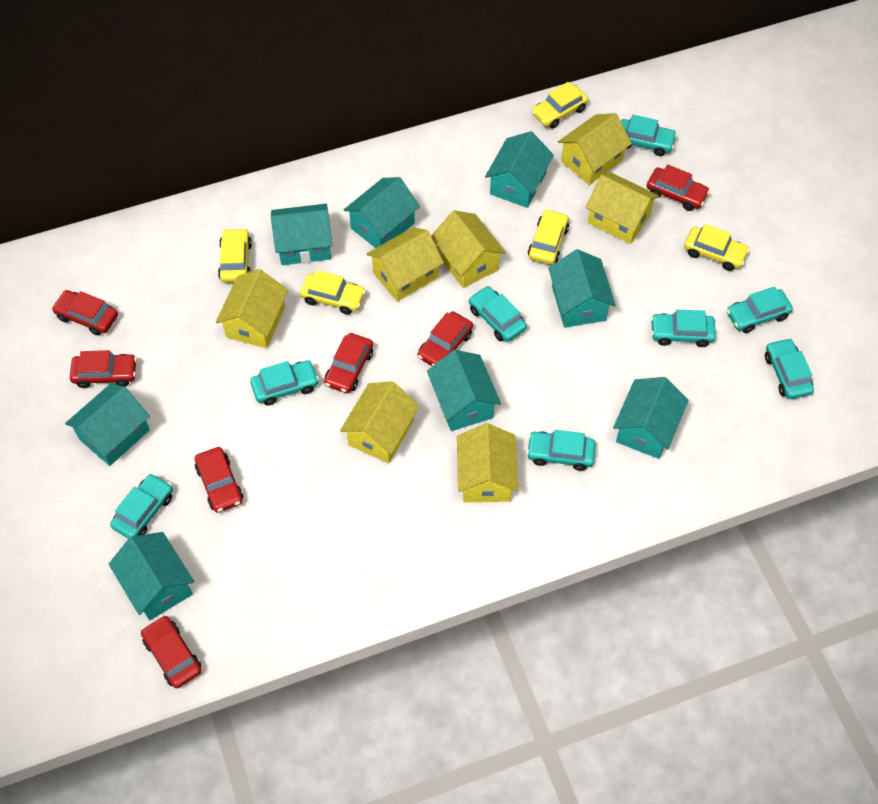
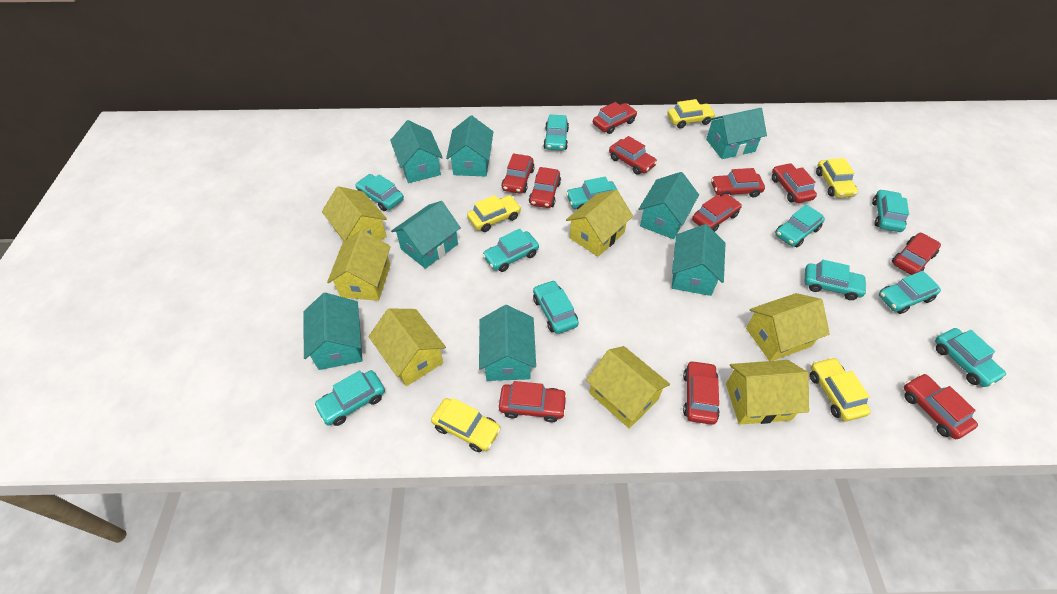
red car: [52,290,118,336] [70,350,137,388] [141,615,201,688] [195,447,243,513] [324,333,373,393] [417,311,473,366] [647,164,710,211] = 7 -> [499,381,567,422] [501,153,534,194] [529,167,561,208] [593,102,637,134] [609,136,657,175] [683,360,720,425] [692,194,742,232] [711,168,765,198] [772,163,817,203] [891,233,941,275] [904,373,978,439] = 11
turquoise car: [110,474,173,539] [250,360,319,405] [469,286,527,342] [526,430,596,471] [621,115,677,156] [651,310,716,347] [727,286,793,333] [765,338,814,399] = 8 -> [314,370,385,426] [355,174,404,211] [483,229,539,272] [533,280,579,334] [543,114,569,150] [566,176,617,210] [775,204,825,247] [805,260,867,300] [872,189,909,232] [879,271,941,314] [935,328,1007,387] = 11

